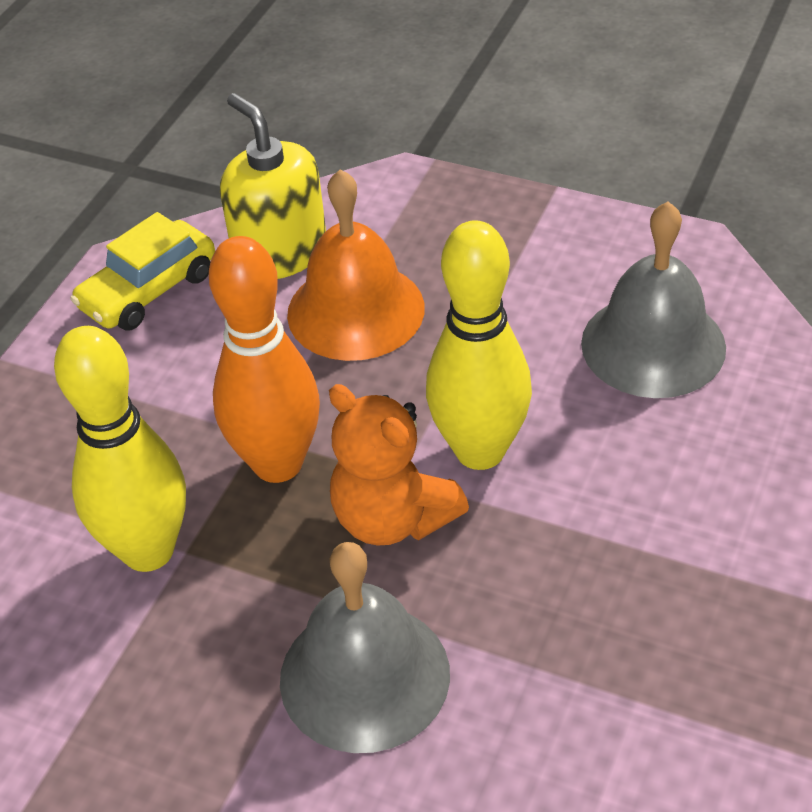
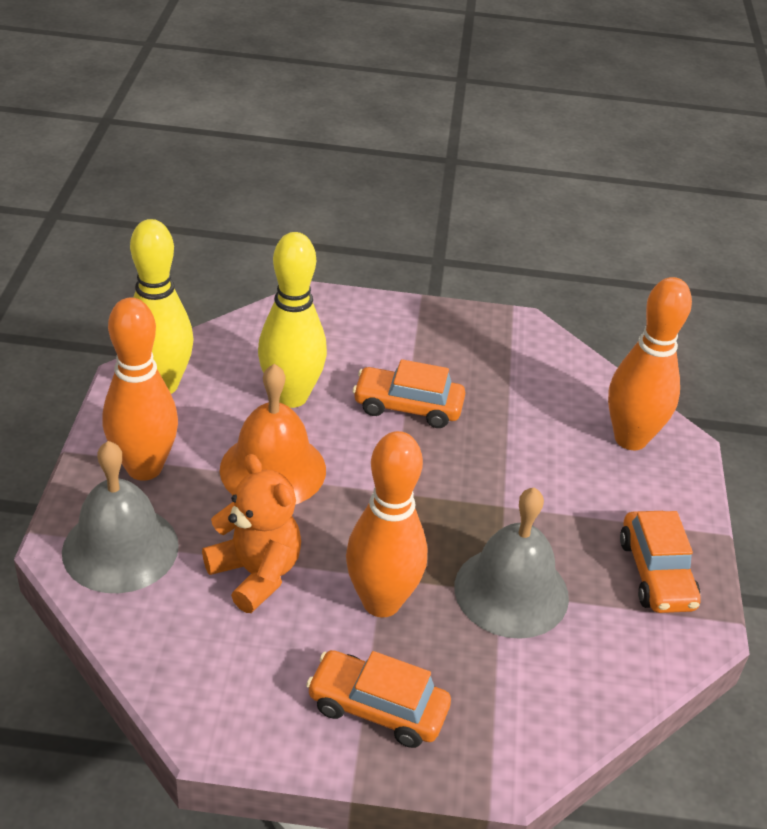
orange bowling pin: [209,236,320,483] = 1 -> [103,298,178,481] [346,431,427,617] [608,277,692,450] = 3
orange car: none = 0 -> [306,650,451,748] [353,359,465,428] [620,511,701,613] = 3
yellow car: [70,212,215,331] = 1 -> none = 0
yellow soap dispenser: [220,93,326,279] = 1 -> none = 0

